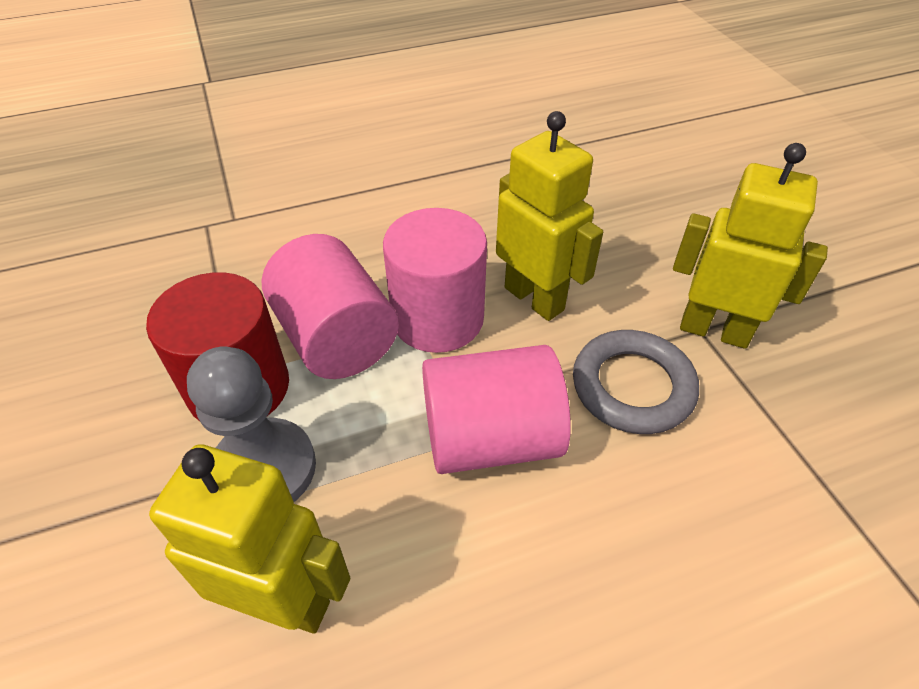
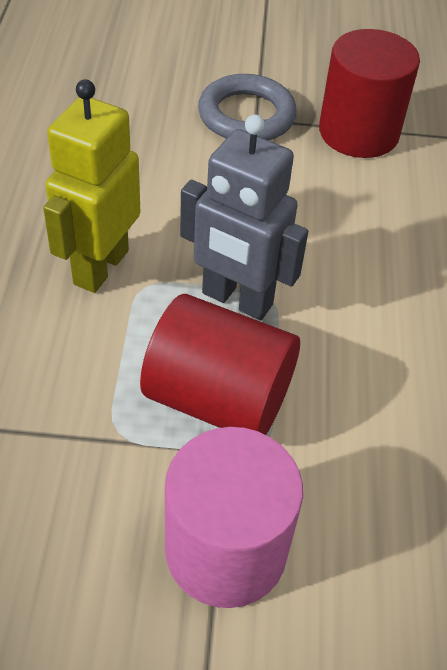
grey pawn: [187,346,316,502] = 1 -> none = 0
grey robot: none = 0 -> [180,114,308,320] = 1
pink cylinder: [262,234,399,379] [383,208,487,353] [422,345,571,474] = 3 -> [165,427,303,608] = 1
red cylinder: [146,272,289,420] = 1 -> [140,294,300,435] [319,29,420,158] = 2
yellow robot: [149,444,350,634] [496,111,603,321] [673,143,828,349] = 3 -> [43,79,140,293] = 1

